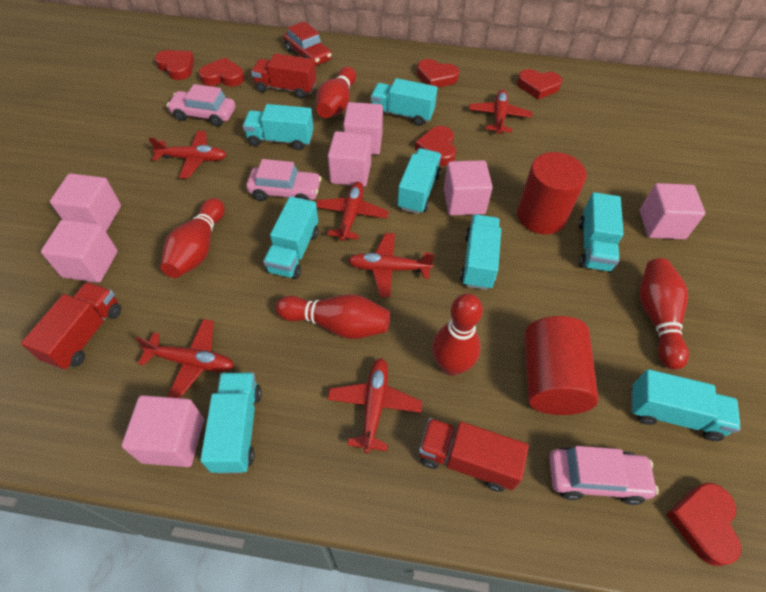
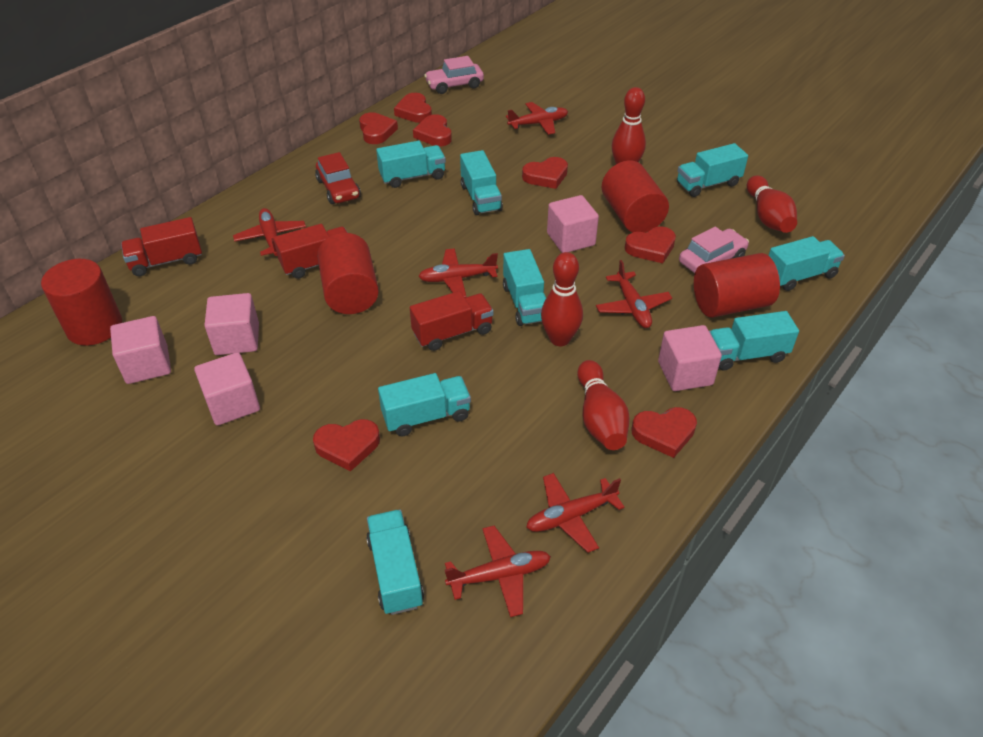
pink car: [167,84,235,127] [246,159,322,201] [549,446,659,505] = 3 -> [424,56,484,94] [679,227,749,273] = 2
pink cube: [41,220,118,283] [50,173,121,231] [122,395,204,467] [328,131,371,187] [343,102,383,155] [444,160,493,215] [640,183,705,239] = 7 -> [110,316,171,384] [194,352,260,426] [204,293,259,355] [547,195,599,253] [658,325,722,391] = 5
red bowling pin: [160,198,225,278] [275,294,390,339] [316,67,356,118] [432,294,483,376] [639,258,689,370] = 5 -> [541,252,583,346] [577,360,630,450] [612,87,646,164] [747,175,797,233] = 4
red cylinder: [517,152,587,234] [524,316,599,415] = 2 -> [41,259,122,346] [317,233,379,314] [602,160,669,233] [694,253,780,318] = 4
red heart: [155,50,194,80] [199,57,244,87] [415,126,456,166] [417,59,459,88] [517,69,562,99] [666,483,741,566] = 6 -> [313,419,380,471] [359,112,398,144] [394,93,432,123] [413,114,452,146] [522,157,568,189] [625,226,676,263] [631,407,697,458] = 7

